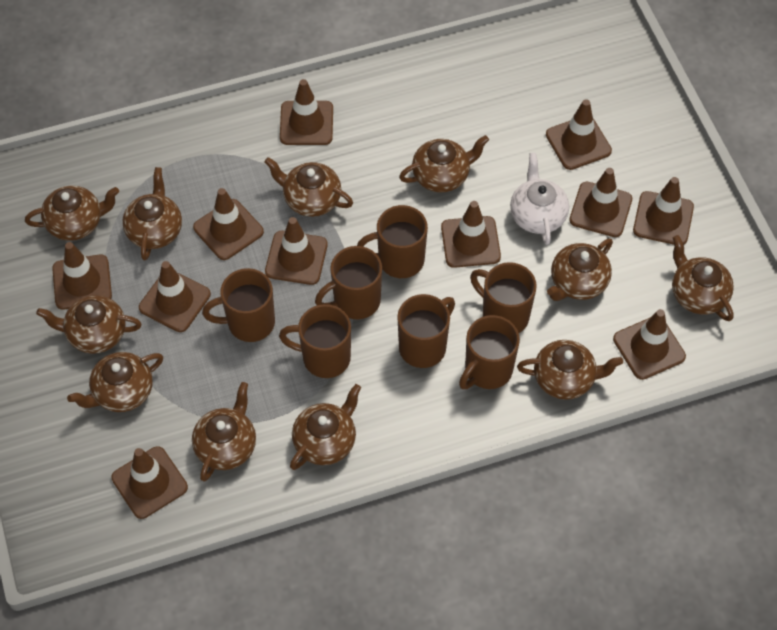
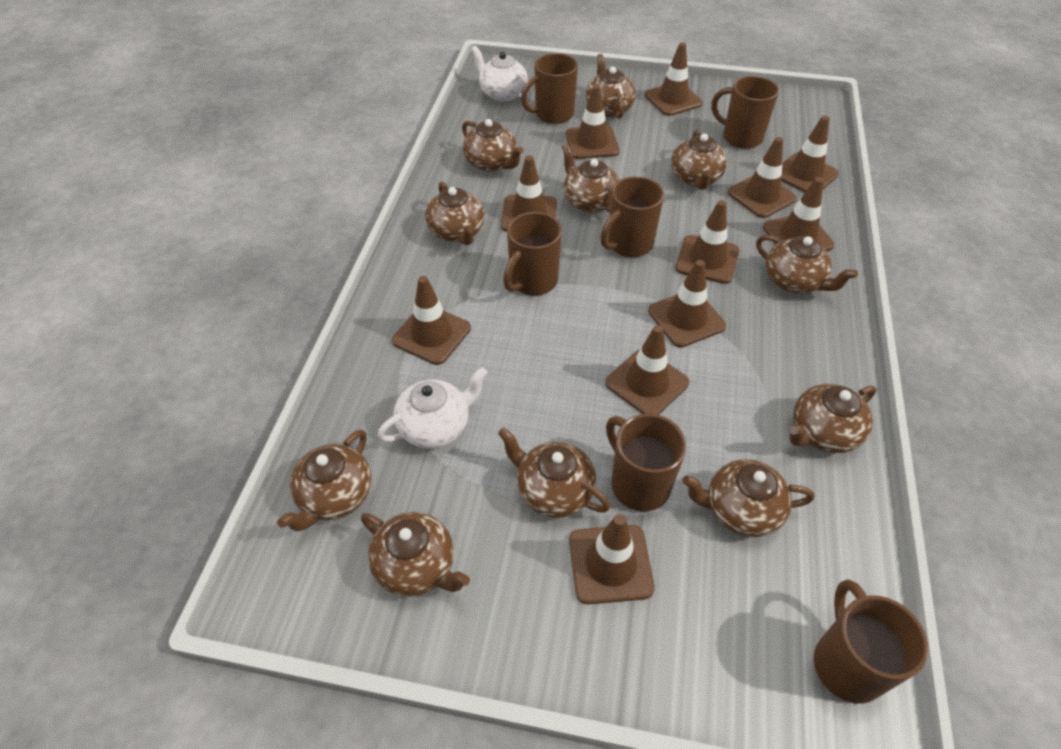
brown mug: [202,268,275,342] [279,304,351,378] [315,246,382,319] [357,205,428,278] [397,294,455,368] [459,315,520,389] [470,262,537,333] = 7 -> [503,212,562,296] [521,53,578,124] [600,176,664,257] [606,414,687,512] [711,76,779,149] [814,580,928,704] = 6
white teapot: [510,153,569,245] = 1 -> [378,367,488,448] [471,46,532,102] = 2

